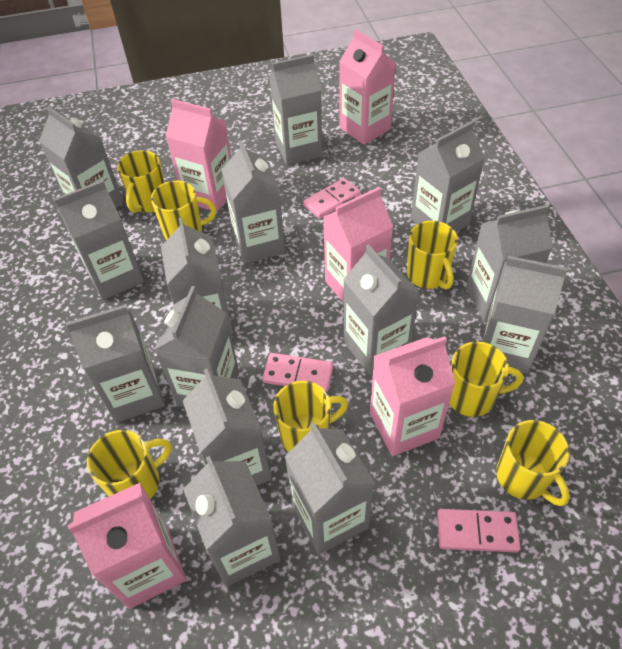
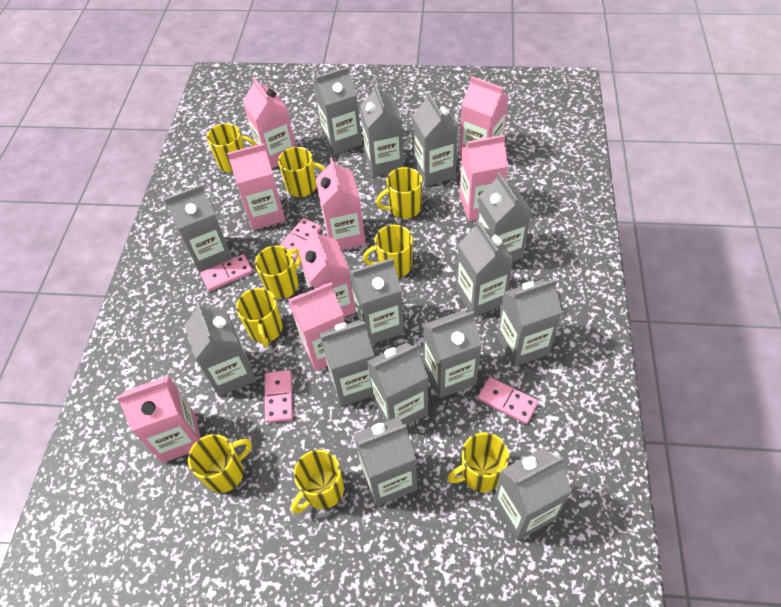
pink carton: [67,483,186,609] [165,99,231,212] [323,187,393,303] [339,29,396,145] [370,336,455,456] = 5 -> [116,376,201,463] [227,143,285,230] [243,77,295,169] [288,283,345,371] [299,229,356,317] [316,158,366,250] [459,76,509,156] [460,135,508,221] = 8
pink domino: [262,353,333,392] [303,178,361,219] [437,509,520,552] = 3 -> [200,254,253,291] [265,370,293,423] [279,218,322,260] [478,377,538,424] = 4
yellow mug: [87,430,172,499] [117,150,165,213] [151,181,216,240] [273,381,348,452] [407,221,458,289] [449,341,523,417] [496,420,570,506] = 7 -> [188,434,252,493] [207,123,256,172] [236,288,283,348] [255,246,301,299] [278,147,325,197] [291,450,344,513] [363,225,413,278] [376,167,422,219] [447,432,509,492] = 9

